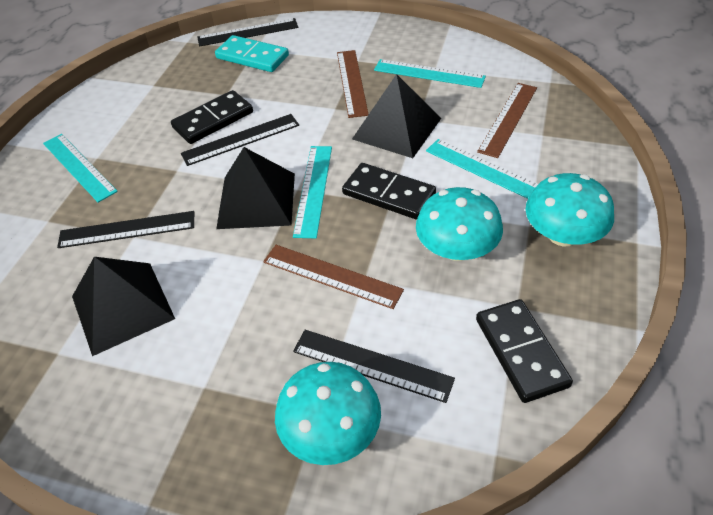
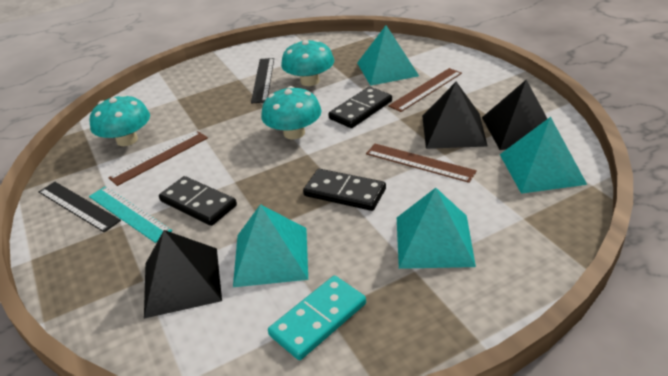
black ruler: [57,211,194,248] [181,114,299,166] [197,18,298,47] [293,330,455,403] = 4 -> [39,182,121,233] [251,58,274,104] = 2
turquoise pyramid: none = 0 -> [233,204,308,287] [357,25,419,86] [397,188,476,269] [500,117,587,194] = 4
turquoise ruler: [43,134,118,203] [293,146,332,239] [374,59,486,88] [426,139,538,199] = 4 -> [89,186,172,243] = 1

